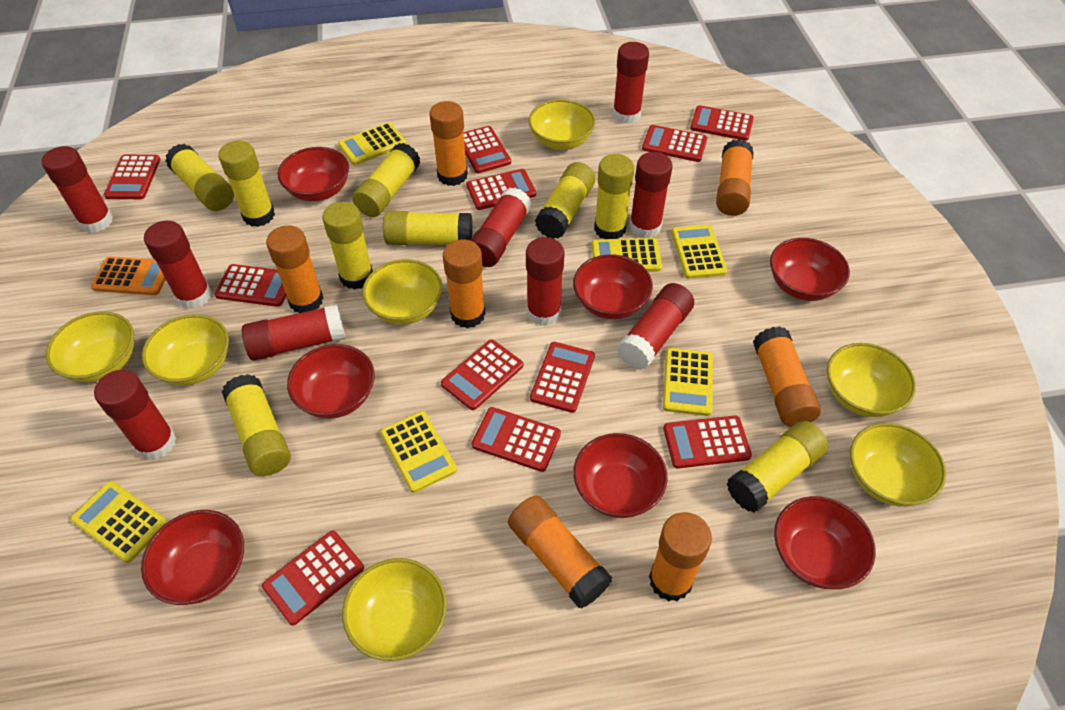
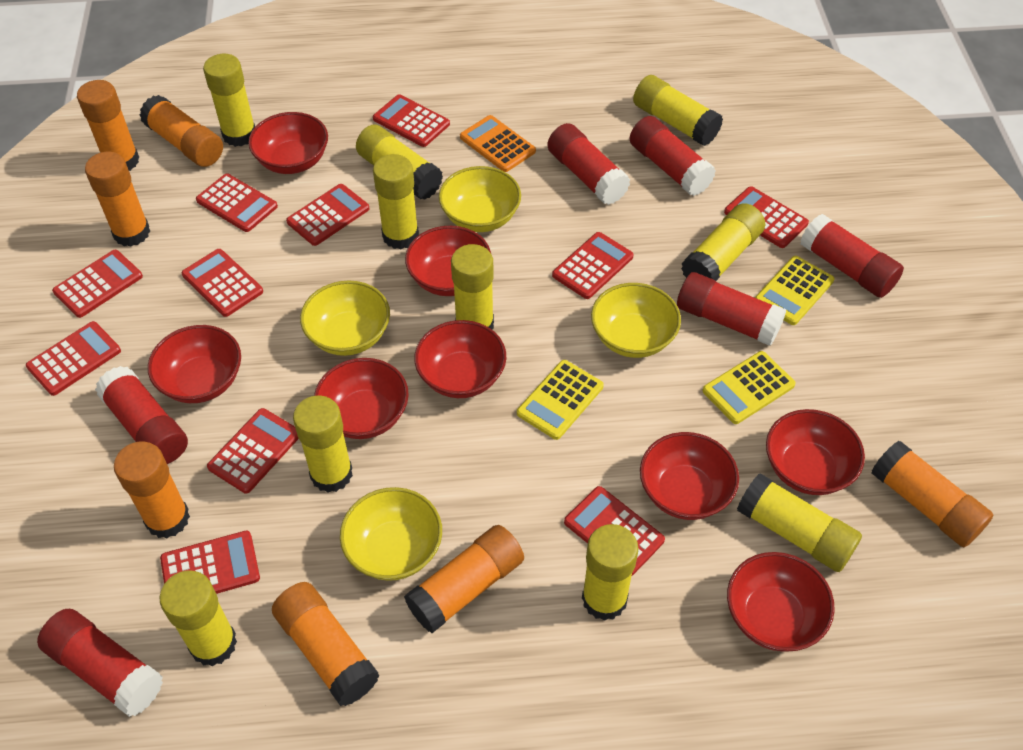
red bowl: [141,510,244,605] [278,147,349,201] [287,344,375,419] [573,254,653,319] [573,433,668,518] [770,238,850,301] [774,496,876,589] = 7 -> [148,325,241,403] [248,112,328,174] [314,358,409,439] [405,226,491,296] [414,320,506,398] [640,432,739,520] [727,552,835,652] [766,409,865,495] = 8
red glue stick: [41,146,113,233] [94,370,176,460] [144,221,212,309] [242,304,345,360] [470,187,532,267] [526,237,565,326] [613,42,649,124] [617,283,694,370] [629,152,673,238] = 9 -> [37,609,163,717] [95,366,188,464] [547,123,630,205] [630,116,716,196] [677,272,786,346] [800,214,904,298] = 6
yellow bowl: [46,311,134,382] [142,314,229,386] [342,558,447,661] [362,259,443,325] [529,99,596,150] [827,343,916,417] [850,423,946,506] = 7 -> [300,281,390,356] [340,487,442,581] [439,166,521,232] [591,283,681,358] = 4
yellow calculator: [70,481,168,563] [338,122,406,165] [380,411,457,493] [592,238,662,272] [663,348,713,416] [671,225,727,279] = 6 -> [517,360,604,440] [702,351,796,424] [755,256,834,325] = 3
yellow glue stick: [165,144,234,211] [218,141,275,227] [222,374,291,476] [322,202,373,290] [352,143,420,217] [383,211,472,245] [535,162,595,239] [594,154,634,239] [727,421,829,513] = 9 -> [160,571,237,666] [203,54,255,147] [293,395,353,493] [356,125,443,200] [373,154,419,249] [451,244,494,330] [582,524,639,621] [633,75,723,146] [681,203,765,281] [737,473,862,572] = 10

